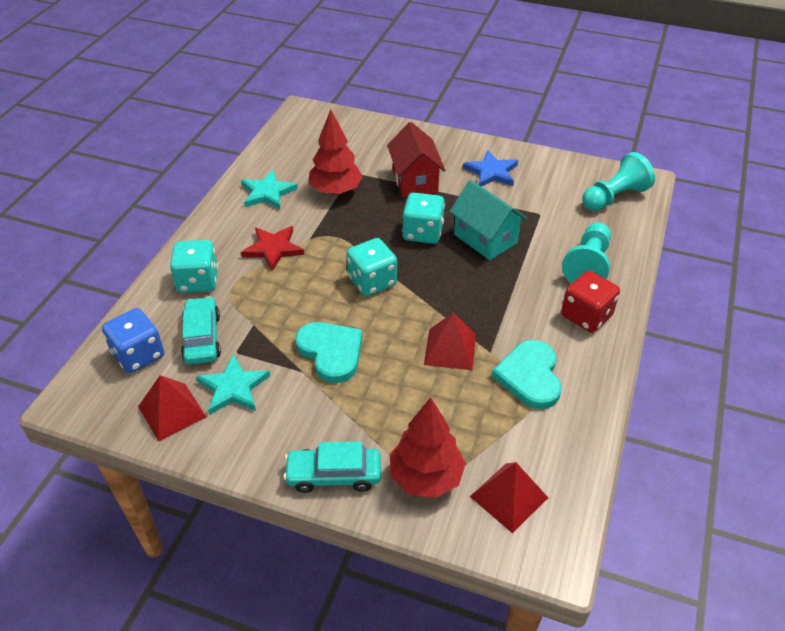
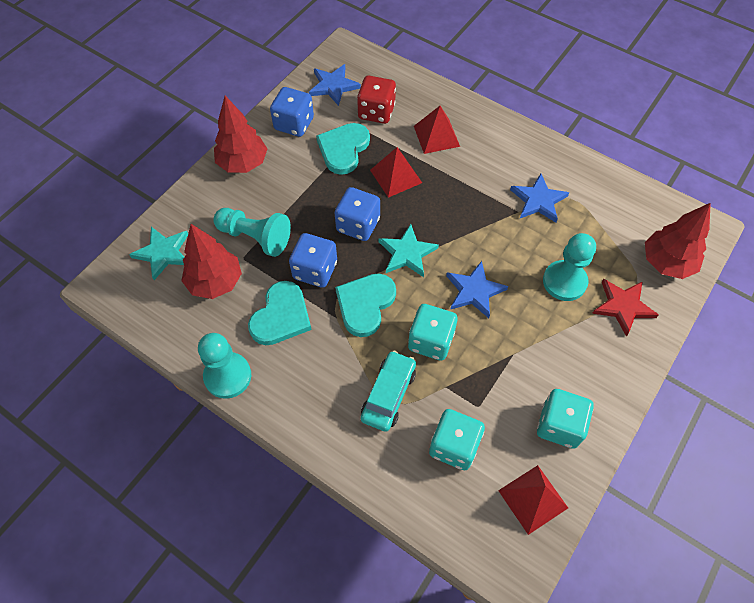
blue dice: [102,308,164,373] = 1 -> [270,87,314,137] [289,233,337,288] [335,187,380,241] = 3
blue star: [463,150,518,187] = 1 -> [309,64,361,106] [446,261,508,318] [510,173,569,223] = 3
red house: [387,122,445,198] = 1 -> none = 0
red tree: [308,109,363,195] [390,397,466,498] = 2 -> [181,224,242,299] [214,96,267,173] [645,203,711,279] = 3
turquoise car: [181,296,221,365] [283,441,381,493] = 2 -> [361,351,416,432] = 1
turquoise heart: [295,322,362,383] [492,340,562,409] = 2 -> [248,281,312,345] [316,123,370,175] [335,274,396,337] = 3
turquoise house: [450,180,527,260] = 1 -> none = 0
turquoise pawn: [562,223,611,283] [582,152,655,211] = 2 -> [198,333,251,399] [213,208,291,257] [543,233,596,301] = 3

